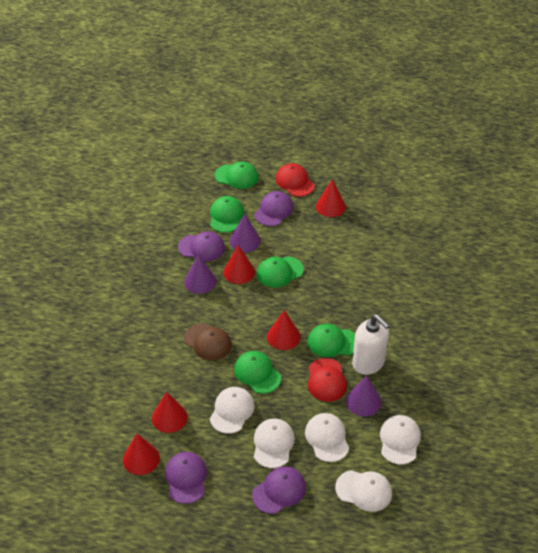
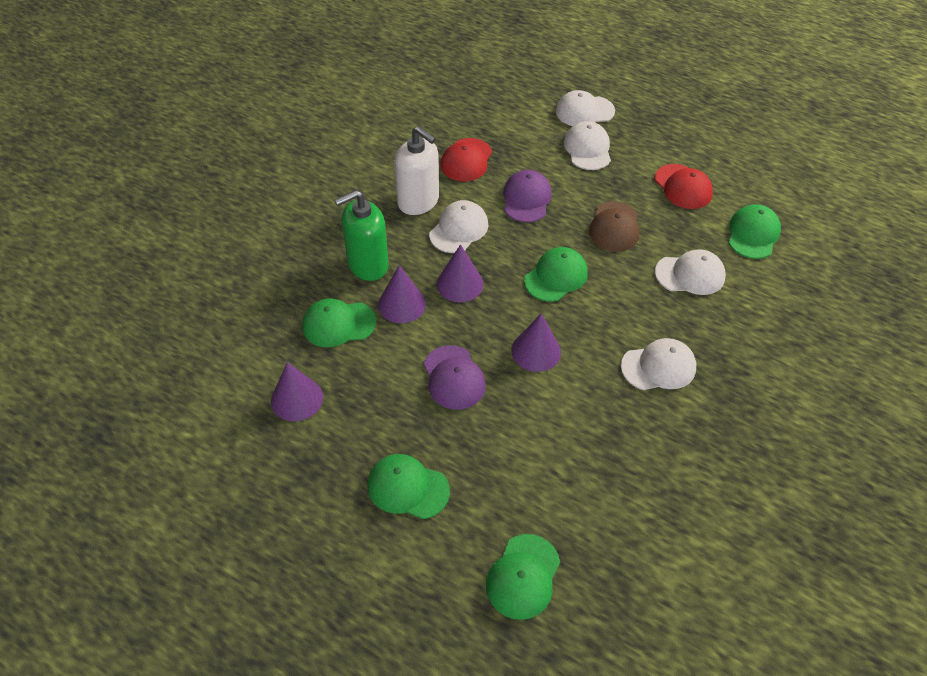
green soap dispenser: none = 0 -> [335,190,389,281] = 1
purple cap: [165,452,207,504] [178,231,225,261] [252,466,306,514] [254,191,294,226] = 4 -> [424,345,486,410] [503,170,552,222] = 2
purple cone: [184,254,216,294] [230,214,261,252] [346,375,382,417] = 3 -> [271,362,323,421] [378,265,426,323] [437,244,484,302] [511,313,561,372] = 4
red cone: [123,433,160,475] [152,391,188,433] [223,245,255,284] [267,310,301,350] [316,179,346,217] = 5 -> none = 0

